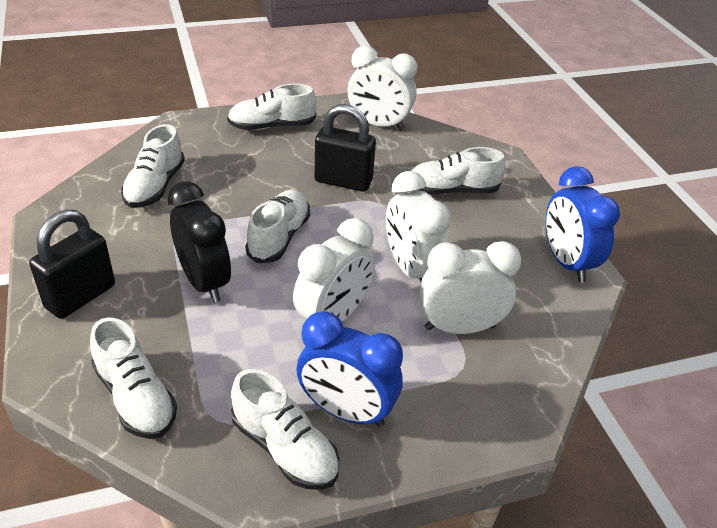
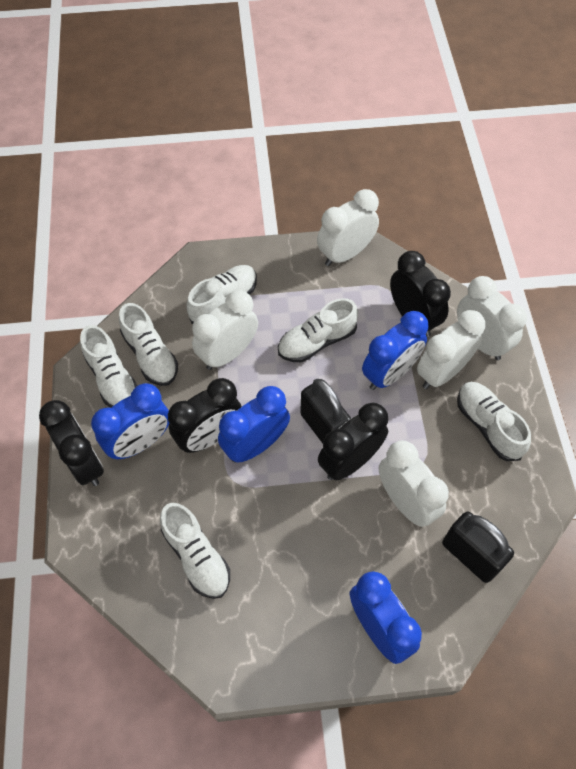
black clock: [168,181,231,303] = 1 -> [39,400,104,486] [168,378,242,453] [318,403,388,480] [390,251,451,337] = 4
blue clock: [296,311,403,427] [546,166,620,283] = 2 -> [91,383,169,459] [218,386,290,463] [350,571,422,664] [362,311,428,390] = 4
white clock: [293,218,375,322] [348,46,417,130] [386,171,451,282] [420,241,521,334] = 4 -> [192,290,258,370] [317,189,379,266] [378,440,449,527] [417,310,485,389] [457,276,527,360] = 5

